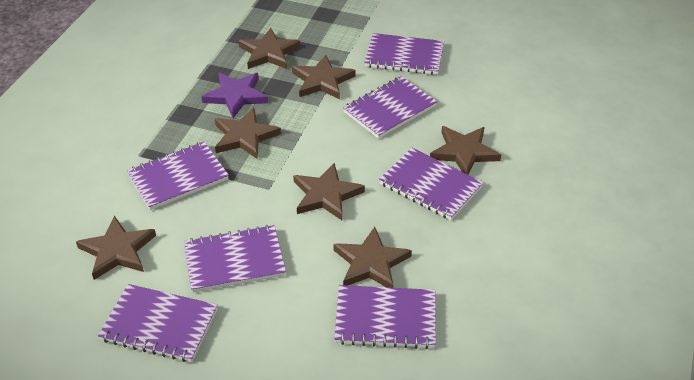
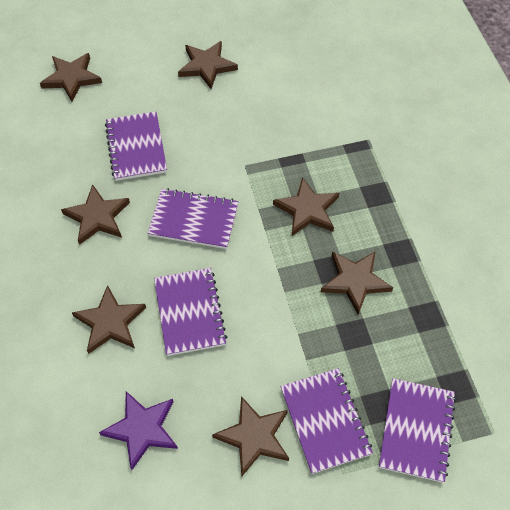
purple notebook: [98,284,218,362] [127,141,229,210] [184,225,286,292] [334,285,436,349] [343,76,437,139] [364,33,444,75] [379,148,483,220] = 7 -> [105,112,167,181] [148,188,239,249] [154,268,227,356] [280,368,373,474] [379,378,456,483] = 5

